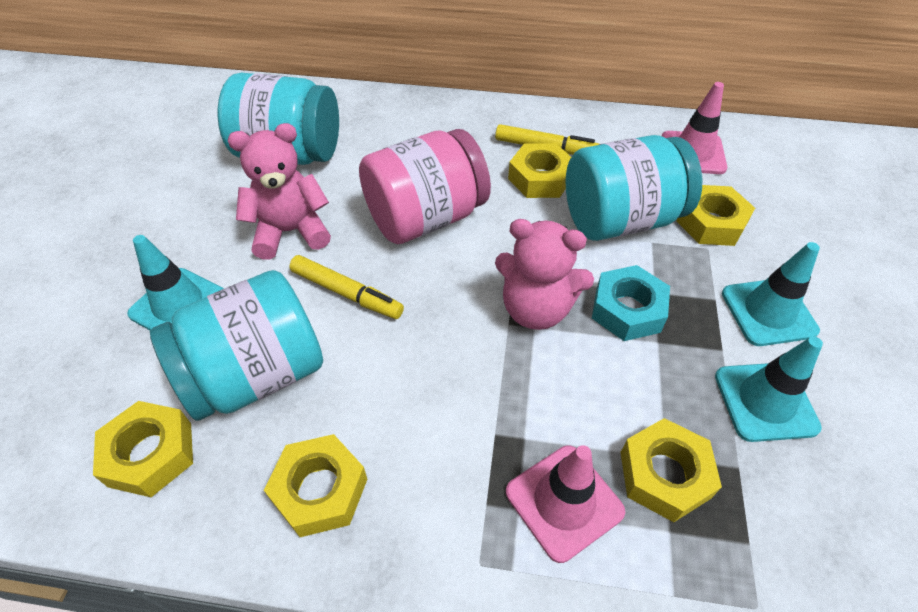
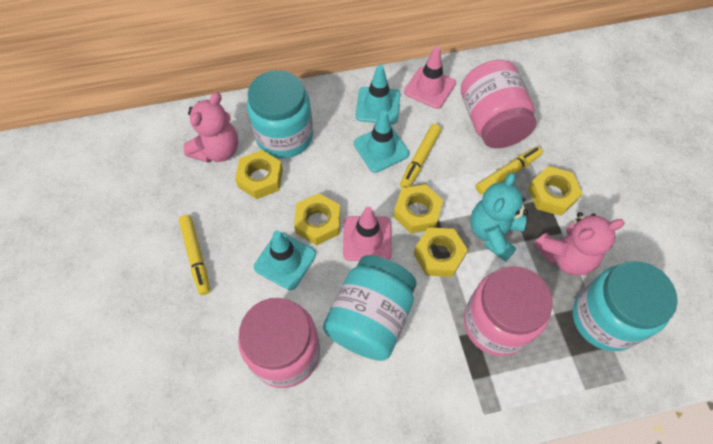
pink jar: [359,129,491,244] = 1 -> [238,298,320,388] [461,60,536,148] [464,266,553,356] = 3
turquoise nut: [592,265,670,341] = 1 -> none = 0
turquoise teddy bear: none = 0 -> [470,173,528,262] = 1
yellow marker: [289,255,404,319] [495,124,599,155] = 2 -> [179,215,210,295] [400,124,441,188] [476,146,543,194] = 3

